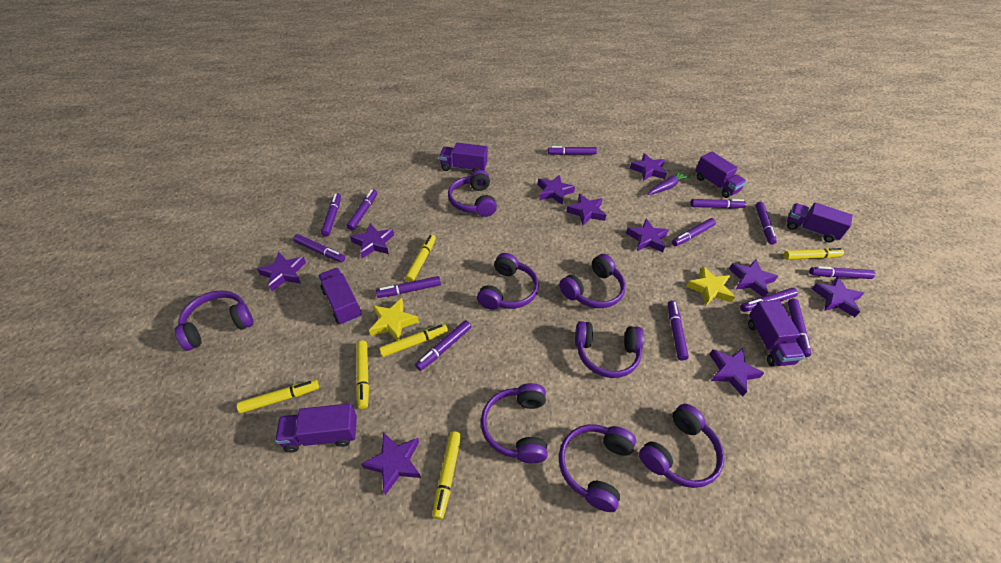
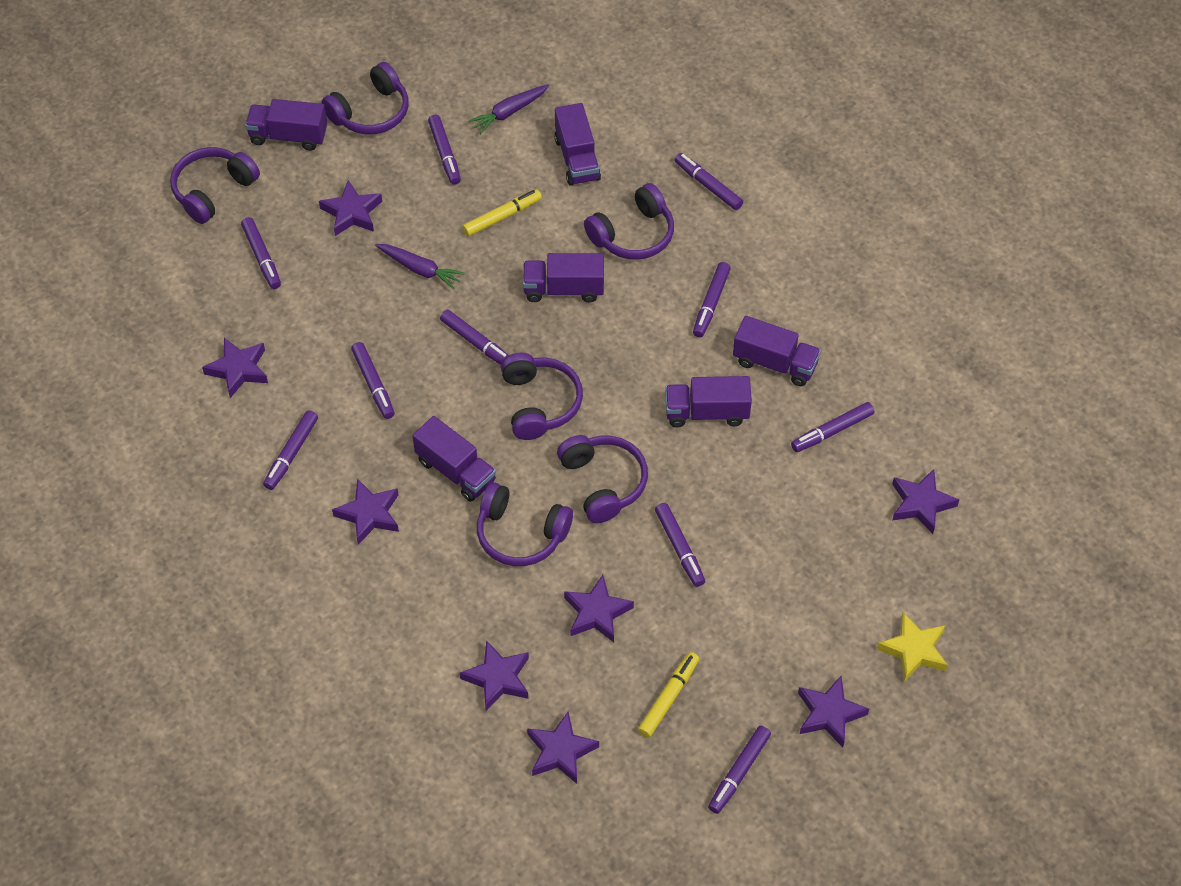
purple carrot: [647,170,690,195] = 1 -> [375,244,465,290] [468,85,549,134] = 2
purple headphones: [175,290,254,351] [448,170,497,217] [477,253,539,310] [481,383,547,463] [559,254,626,308] [559,424,636,512] [575,321,644,378] [639,404,725,488] = 8 -> [170,147,260,224] [321,62,409,135] [477,482,573,566] [501,353,583,440] [557,435,648,523] [584,183,674,260] = 6
purple marker: [293,234,345,262] [321,193,341,237] [346,189,377,230] [376,276,441,298] [415,320,471,371] [548,146,597,155] [668,300,689,361] [672,218,716,246] [690,199,746,209] [740,288,798,312] [755,202,777,245] [788,299,811,357] [809,266,875,279] = 13 -> [241,217,281,289] [263,410,318,490] [351,342,395,419] [428,115,461,185] [440,310,509,365] [655,503,705,587] [675,153,743,210] [693,262,731,337] [708,726,771,814] [791,402,874,452] = 10
purple star: [257,252,306,291] [350,223,394,258] [361,432,421,495] [538,175,575,205] [566,194,606,225] [626,219,669,252] [630,153,667,181] [709,348,764,396] [729,259,778,297] [812,276,864,317] = 10 -> [202,338,268,398] [319,180,382,236] [332,479,399,545] [460,640,529,711] [527,712,599,784] [564,575,634,642] [798,676,869,747] [892,469,959,534] = 8
yellow marker: [237,380,319,413] [356,340,369,409] [379,324,448,357] [405,235,436,282] [432,431,461,519] [784,248,844,260] = 6 -> [462,189,542,237] [638,652,699,738] = 2
yellow star: [369,298,419,340] [686,266,735,306] = 2 -> [877,613,948,682] = 1

